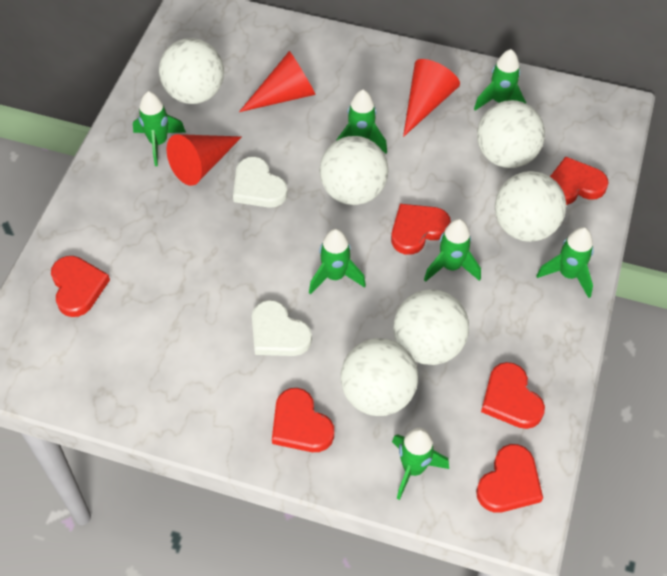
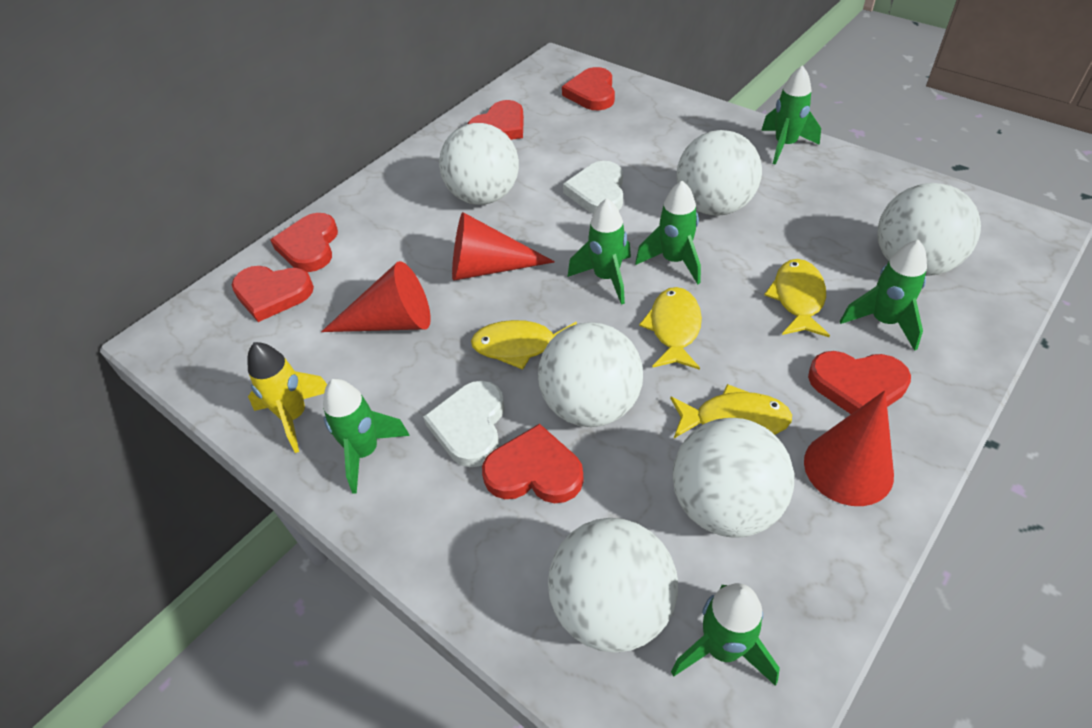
green rocket: [133,91,186,166] [309,229,366,295] [336,90,387,154] [392,428,449,500] [424,219,481,282] [474,49,526,110] [536,227,594,298] = 7 -> [323,379,410,494] [568,198,631,305] [635,181,701,284] [671,583,780,686] [761,65,821,165] [840,240,927,351] = 6
yellow fish: none = 0 -> [471,320,577,370] [639,287,702,370] [670,384,792,438] [764,259,830,337] = 4
yellow rocket: none = 0 -> [247,342,327,453] = 1

